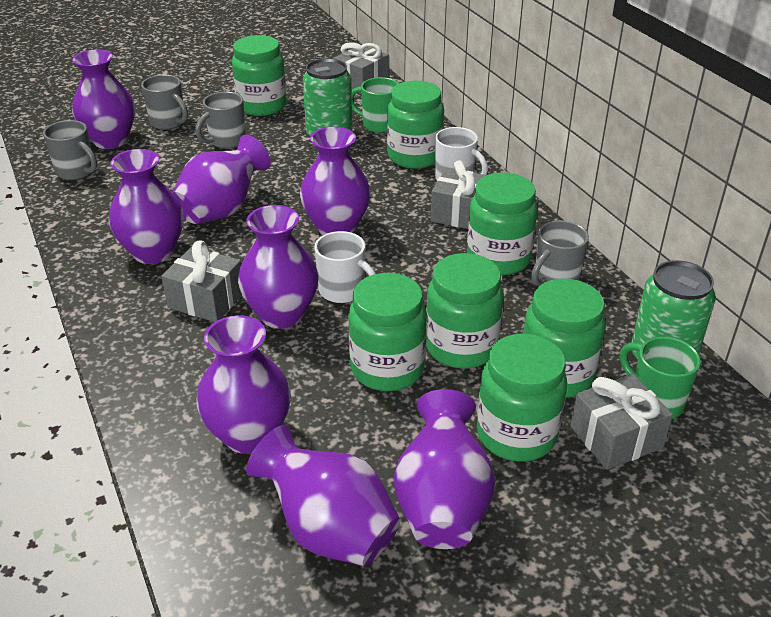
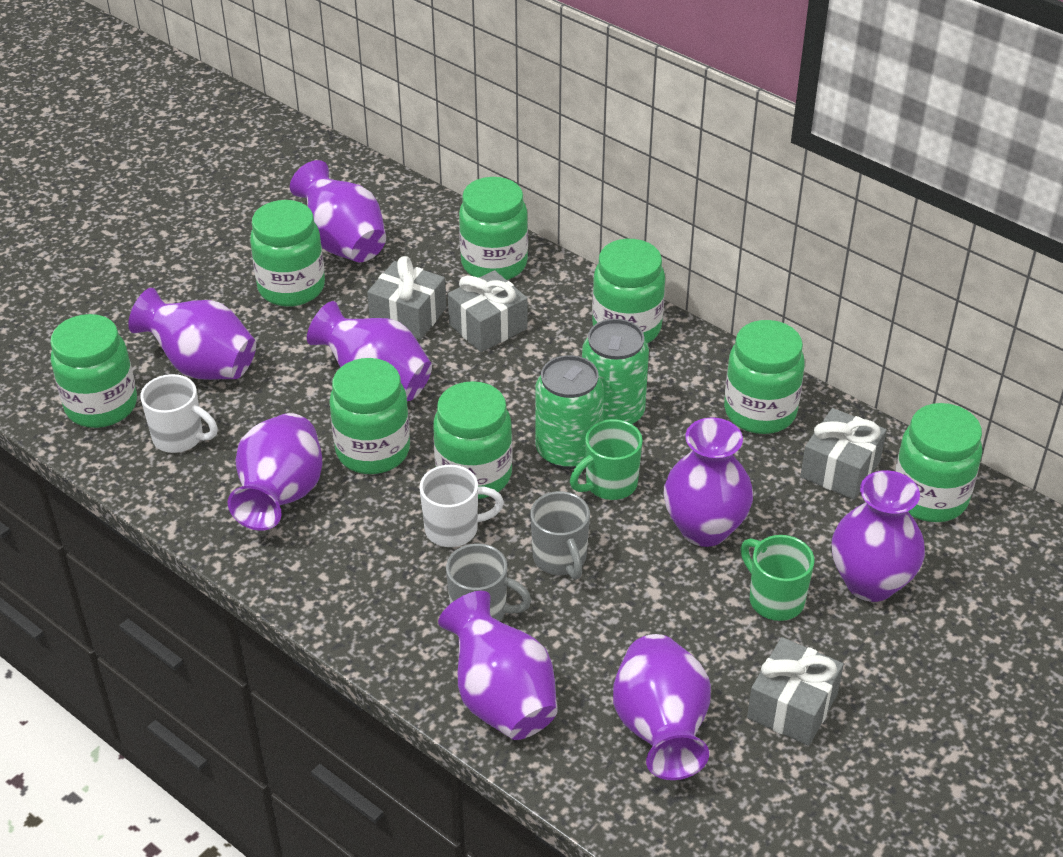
green jar: [232,35,287,116] [348,273,427,391] [387,81,444,169] [426,253,504,369] [467,173,537,275] [477,333,567,462] [523,279,606,398] = 7 -> [50,314,137,428] [250,200,325,307] [329,358,410,474] [433,381,513,499] [459,177,528,280] [592,239,665,344] [724,320,805,434] [895,403,982,522] = 8
grey mug: [43,120,97,180] [141,75,188,130] [195,92,246,149] [531,220,589,286] = 4 -> [446,543,532,621] [530,491,590,580] = 2

